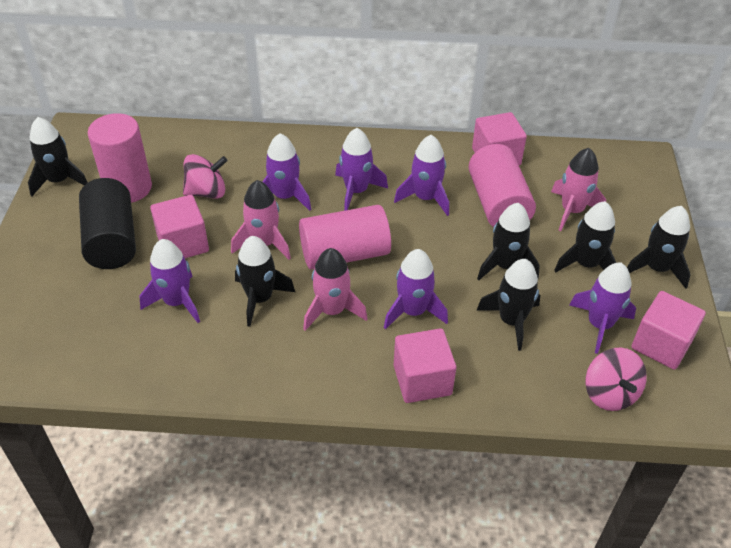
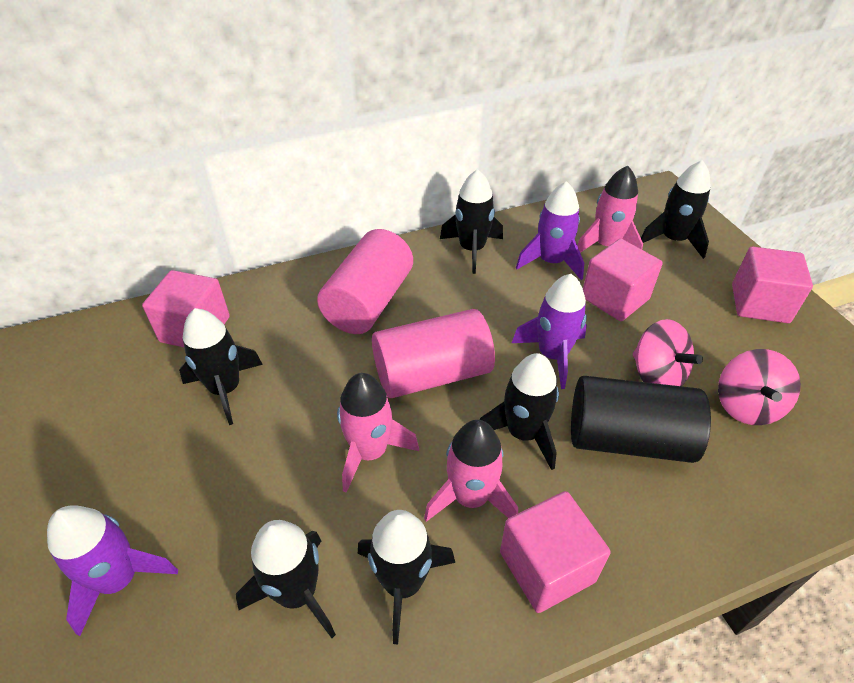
pink cylinder: [88,113,152,203] [299,205,391,270] [468,144,536,227] = 3 -> [317,229,413,334] [372,309,495,398] = 2
purple rocket: [139,239,200,323] [262,133,311,211] [335,128,388,211] [384,249,448,330] [394,135,449,216] [569,263,636,354] = 6 -> [47,505,178,636] [512,274,587,389] [516,181,584,280] = 3

